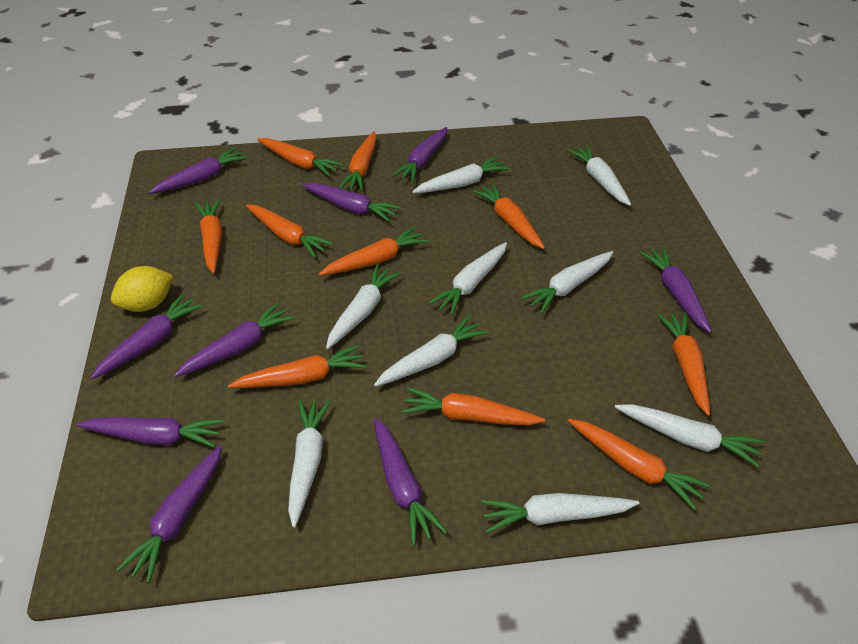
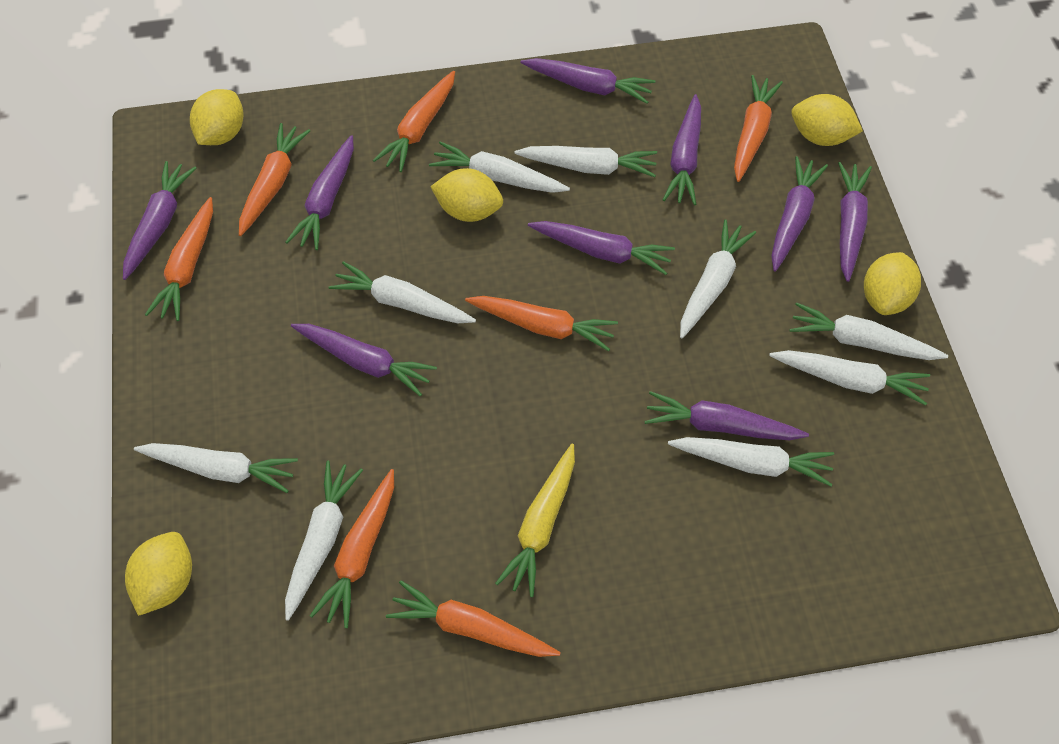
orange carrot: [195,199,223,274] [228,345,366,388] [246,204,333,258] [257,138,344,177] [319,227,429,276] [339,131,377,191] [401,388,545,426] [473,183,545,249] [568,419,710,510] [657,313,710,416] = 10 -> [145,197,213,321] [239,123,310,236] [310,469,394,628] [373,71,455,172] [386,580,561,657] [465,296,618,351] [734,75,783,182] = 7
yellow carrot: none = 0 -> [495,444,575,597] = 1
yellow lemon: [111,266,173,312] = 1 -> [125,532,192,616] [190,89,244,145] [430,168,503,222] [791,94,863,146] [864,252,921,315] = 5

